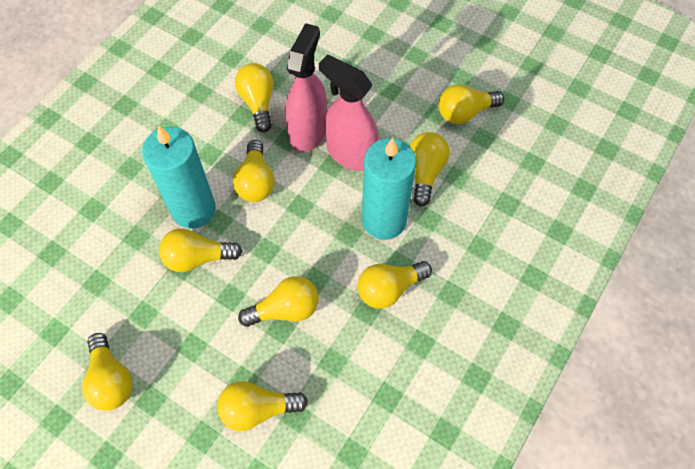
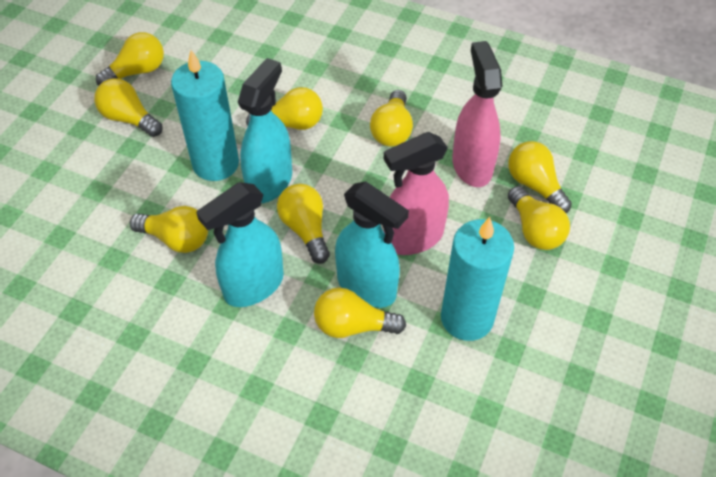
turquoise spray bottle: none = 0 -> [196,182,284,307] [238,58,292,203] [335,182,409,308] = 3

